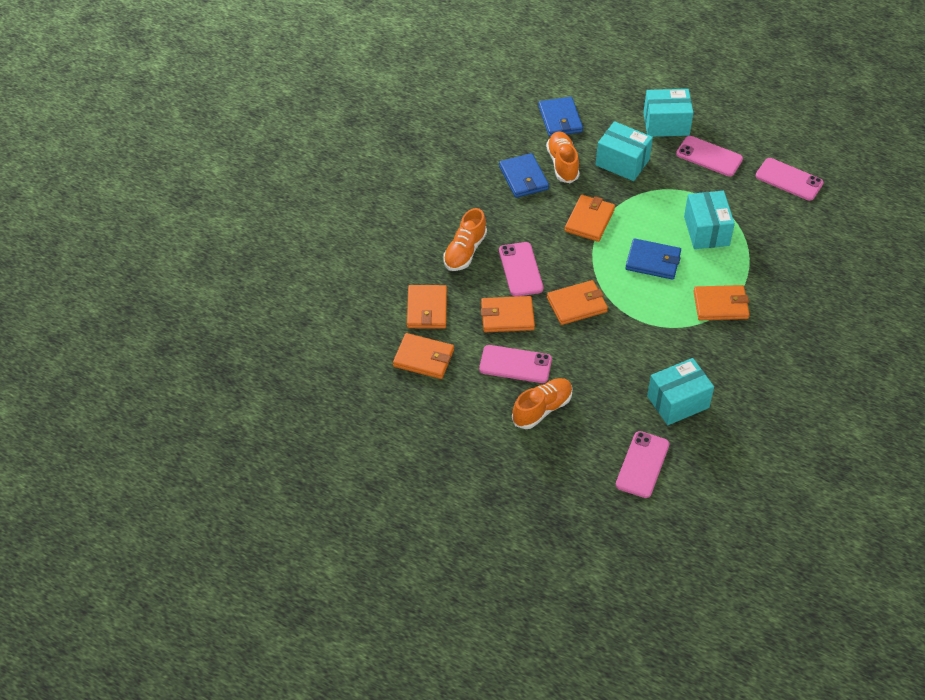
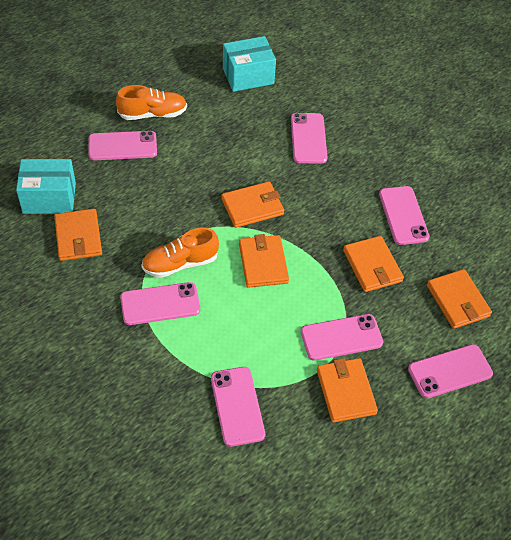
blue wallet: [499,153,549,198] [538,97,583,137] [625,238,681,280] = 3 -> none = 0
orange shoe: [443,208,487,271] [512,378,572,429] [546,131,580,183] = 3 -> [116,85,187,120] [141,228,219,278] = 2
pink phone: [479,345,552,383] [499,242,544,297] [616,431,670,498] [676,136,743,176] [756,158,824,201] = 5 -> [89,131,157,160] [120,282,200,325] [211,367,265,447] [291,113,328,164] [301,314,383,361] [379,186,430,245] [408,344,493,398] = 7
turquoise box: [596,121,653,181] [643,89,693,137] [647,358,714,425] [684,191,735,249] = 4 -> [16,159,76,214] [223,36,276,92] = 2

